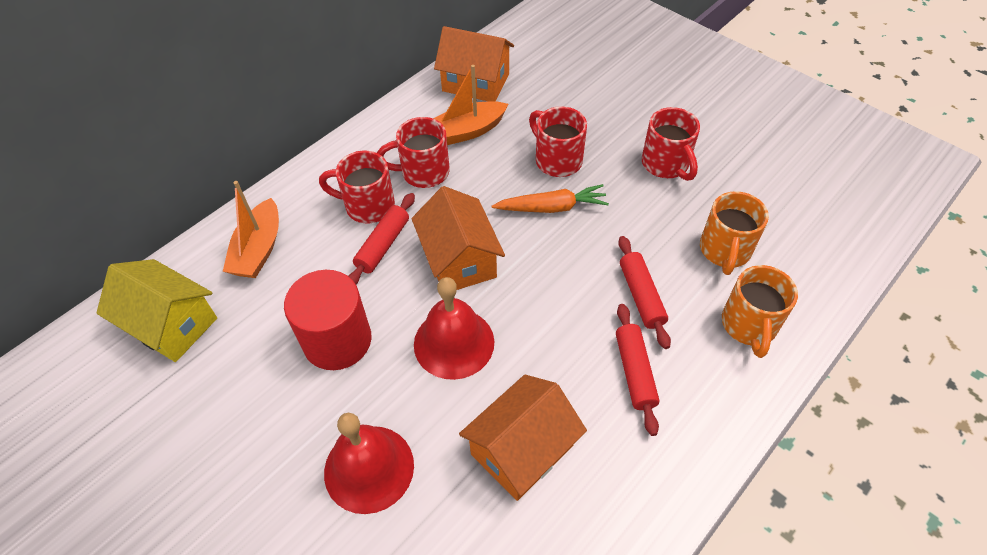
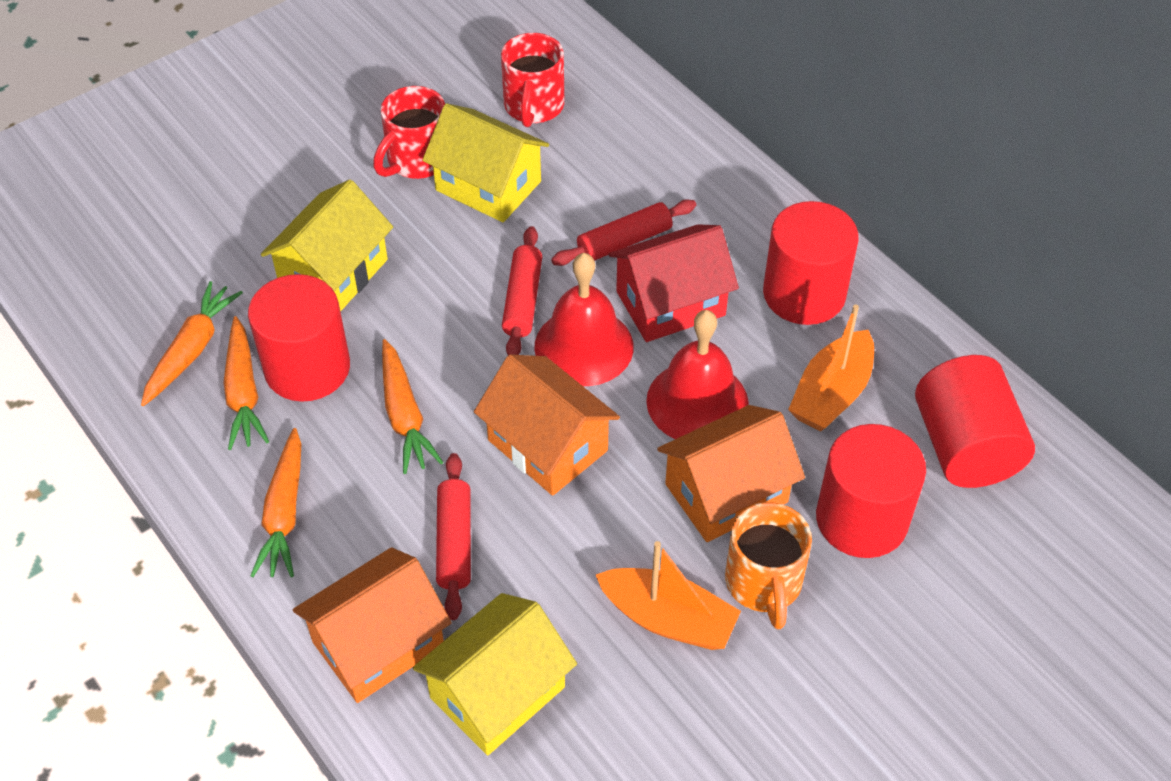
orange carrot: [492,184,609,213] = 1 -> [141,281,243,406] [223,316,269,450] [250,428,301,577] [382,339,444,474] = 4
orange mug: [700,191,769,275] [722,265,798,358] = 2 -> [725,502,812,629] = 1
red cylinder: [284,270,372,370] = 1 -> [248,274,350,401] [763,201,859,325] [816,424,926,558] [915,355,1035,488] = 4
red house: none = 0 -> [609,224,739,342] = 1
red mug: [319,151,395,223] [377,117,450,188] [529,106,587,177] [642,107,700,181] = 4 -> [373,86,445,179] [501,33,564,127] = 2
yellow house: [96,259,217,362] = 1 -> [261,179,393,312] [413,593,577,755] [422,103,549,222] = 3

